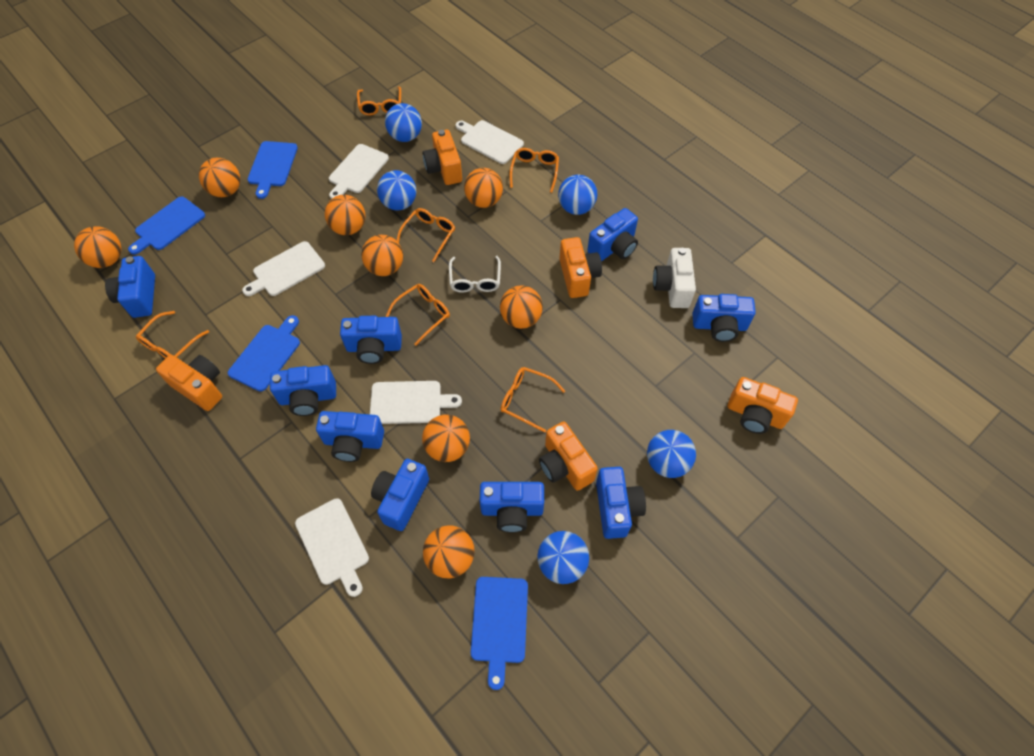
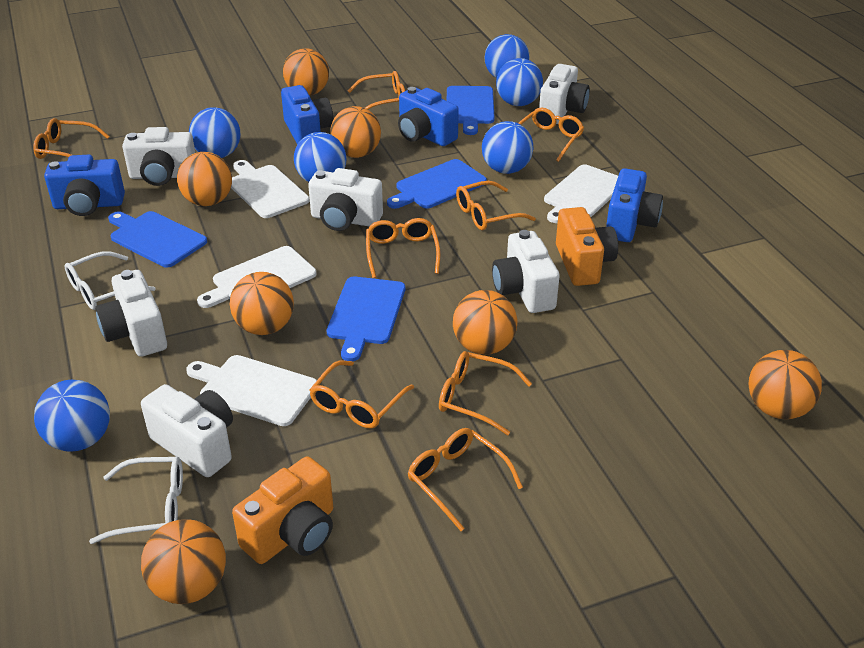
blue ball: [377,170,416,210] [385,103,422,142] [537,531,589,584] [558,175,597,215] [647,430,696,478] = 5 -> [34,380,110,452] [189,107,240,158] [294,132,346,182] [482,121,533,174] [485,34,529,78] [496,58,543,106] = 6
blue camera: [105,256,155,318] [270,365,336,416] [316,411,384,462] [340,316,402,364] [371,459,429,531] [480,482,544,533] [587,208,638,261] [596,467,646,539] [692,294,756,342] = 9 -> [44,155,125,216] [281,85,333,145] [398,87,459,146] [606,168,663,242] = 4
orange ball: [74,226,122,268] [199,158,240,197] [325,195,365,235] [361,235,403,276] [422,415,470,462] [423,525,475,579] [464,168,503,208] [500,286,543,329] = 8 -> [141,519,226,604] [177,152,232,206] [230,272,294,335] [283,48,329,95] [330,106,381,158] [453,290,517,355] [749,350,822,419] = 7
orange camera: [156,355,222,411] [423,130,462,185] [539,421,598,491] [559,237,602,298] [728,377,798,434] = 5 -> [232,456,333,564] [556,207,618,286] = 2
orange glasses: [136,311,209,359] [357,87,401,116] [386,284,450,345] [397,208,455,262] [500,367,565,433] [509,148,559,193] = 6 -> [33,118,110,159] [310,360,414,428] [348,71,405,110] [366,218,441,278] [408,428,523,531] [439,351,532,435] [456,181,536,230] [518,107,584,162] = 8
white camera: [653,248,696,308] = 1 -> [95,270,167,357] [122,127,195,186] [141,384,233,477] [308,168,383,231] [492,230,560,313] [539,64,590,124] = 6
white cutting board: [242,241,325,296] [295,498,369,597] [329,144,389,199] [370,381,462,424] [456,120,524,164] = 5 -> [186,355,317,426] [197,246,317,308] [231,160,310,218] [544,165,618,223] = 4
white glasses: [449,256,501,293] = 1 -> [65,251,156,310] [89,457,183,544] = 2

